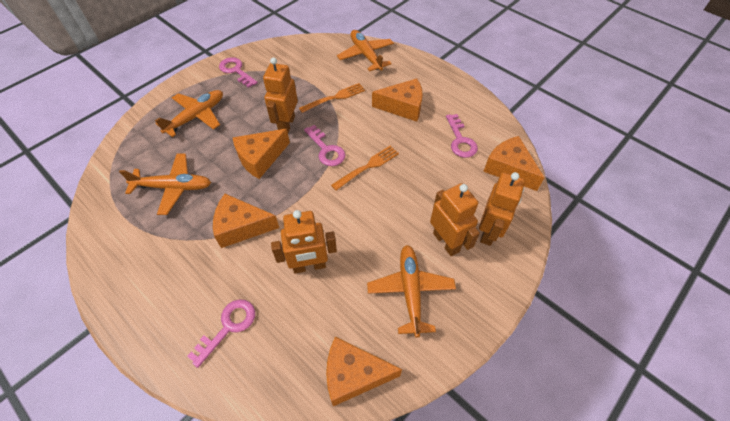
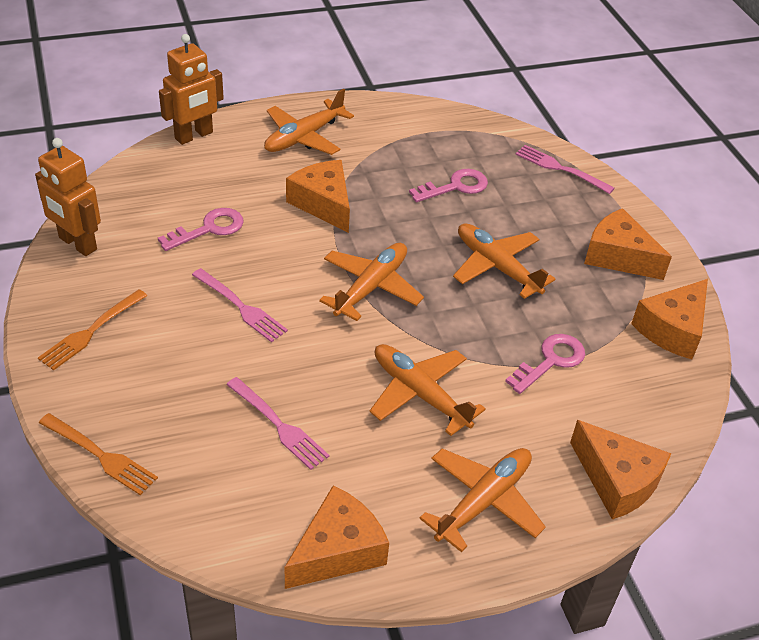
orange plane: [119,154,211,215] [155,90,223,137] [337,30,394,72] [367,245,456,338] = 4 -> [264,89,354,155] [319,243,424,321] [370,344,486,436] [419,448,546,553] [453,223,555,299] = 5
orange robot: [263,57,298,133] [271,210,337,274] [430,183,480,256] [479,172,525,246] = 4 -> [35,138,101,256] [159,34,224,145] = 2
pink fork: none = 0 -> [192,268,288,342] [226,377,330,470] [515,145,615,194] = 3
pink key: [187,299,255,368] [219,57,258,88] [304,125,345,166] [446,114,478,158] = 4 -> [158,208,244,251] [409,169,488,202] [505,334,585,394] = 3

